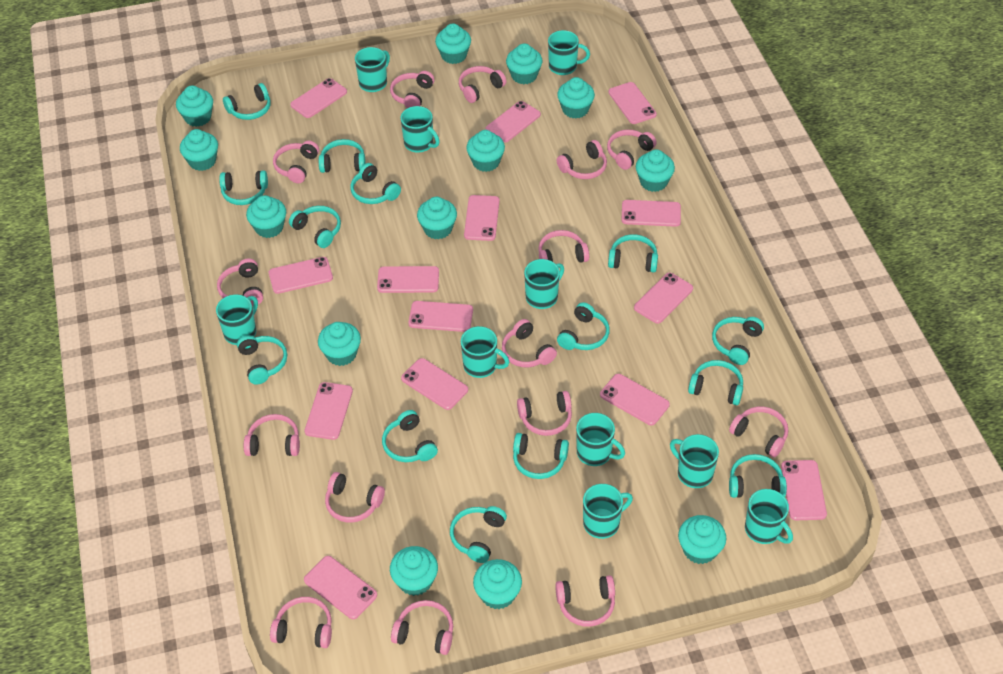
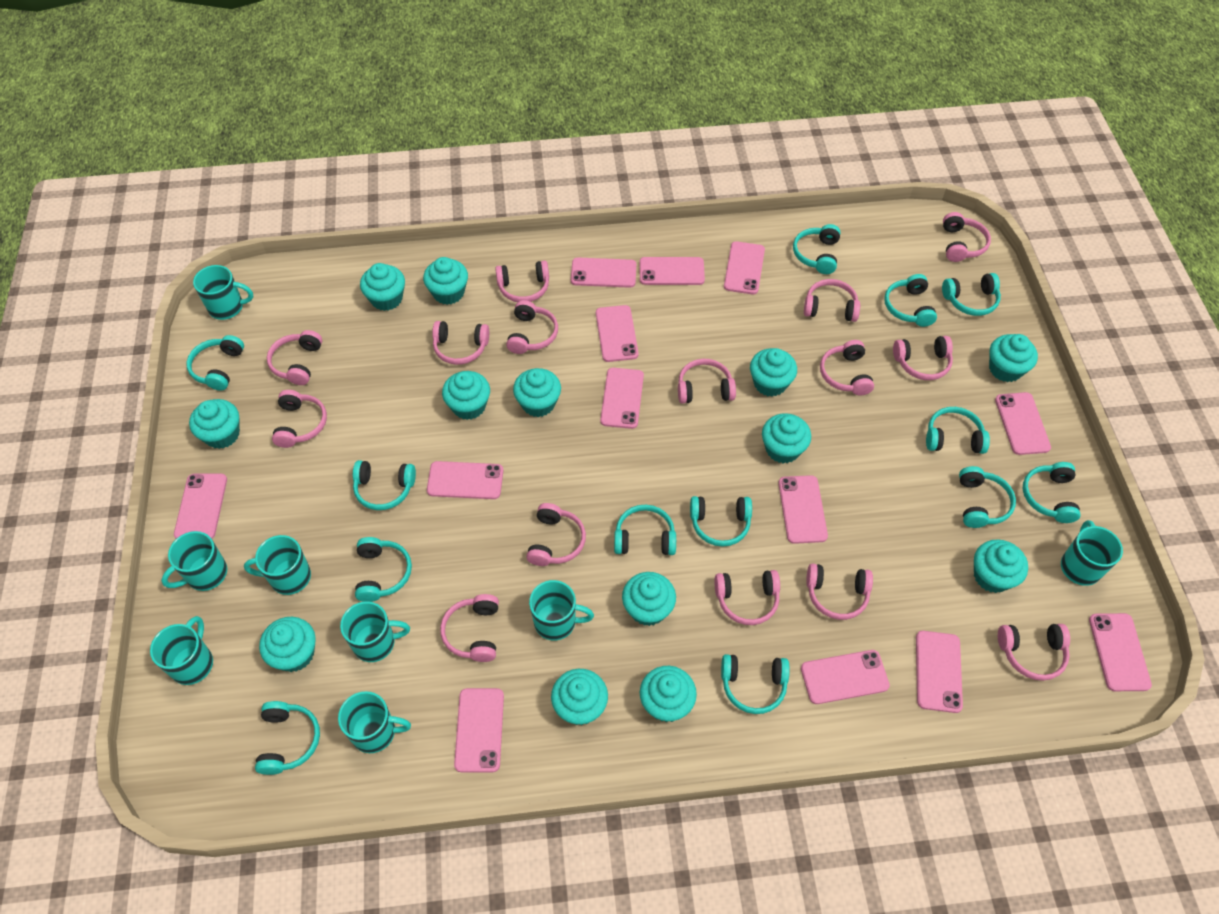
pink phone: [269,257,333,294] [290,78,347,118] [304,556,377,619] [305,382,353,440] [377,266,439,293] [401,358,468,410] [408,301,473,332] [464,195,500,241] [485,101,541,142] [600,374,670,426] [608,82,657,124] [621,200,681,227] [634,273,693,324] [781,460,827,520] = 14 -> [174,473,227,539] [427,461,503,499] [454,688,504,772] [571,258,636,288] [596,305,639,362] [600,368,644,429] [639,257,705,285] [724,241,765,294] [778,475,828,544] [801,650,890,704] [916,631,963,713] [995,392,1051,455] [1089,613,1152,691] = 13
turquoise headphones: [219,170,268,205] [223,83,271,120] [237,335,287,385] [289,206,341,248] [319,139,366,173] [350,163,401,204] [382,410,438,462] [450,506,507,563] [513,433,569,479] [557,302,610,350] [608,234,658,272] [688,360,743,405] [712,317,764,365] [729,454,787,498] = 14 -> [186,335,244,391] [255,701,320,775] [353,460,416,510] [355,537,412,602] [614,505,676,555] [690,496,752,547] [721,654,790,714] [793,224,841,274] [884,274,937,327] [926,407,990,454] [942,273,1001,316] [959,466,1016,528] [1023,462,1081,523] = 13
turquoise mug: [216,294,258,345] [355,47,390,92] [400,106,440,153] [461,326,509,378] [524,259,564,309] [548,30,590,75] [576,413,625,466] [583,484,633,539] [670,434,719,488] [745,489,793,544] = 10 -> [150,616,213,685] [161,531,227,591] [193,265,253,320] [244,535,311,595] [338,691,411,753] [340,601,410,662] [529,580,594,641] [1061,520,1123,586] = 8

